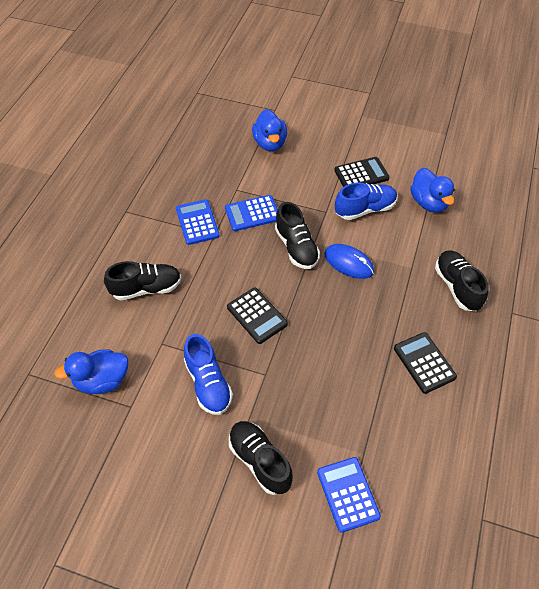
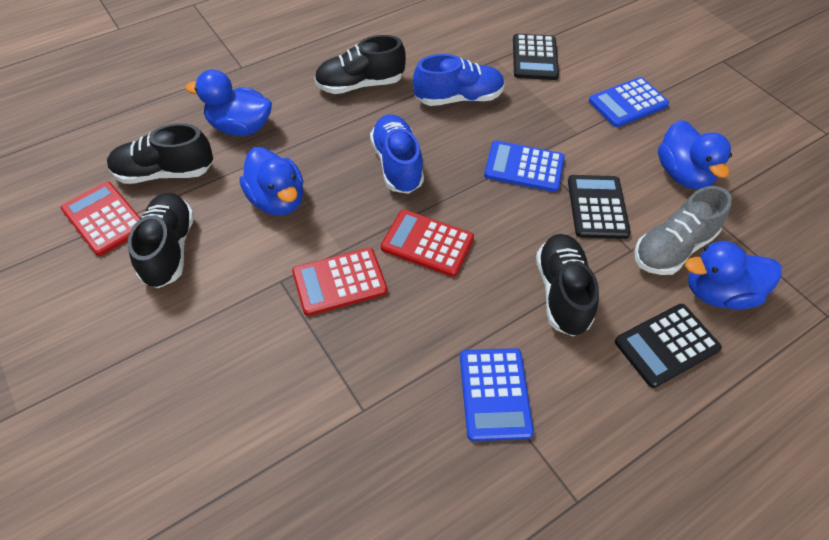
blue duck: [54,349,128,394] [252,109,287,151] [410,168,455,212] = 3 -> [186,70,272,136] [239,147,304,215] [658,120,732,189] [685,241,782,310] = 4
blue mouse: [324,244,374,279] = 1 -> none = 0
grey shoe: none = 0 -> [634,186,732,275] = 1
red calculator: none = 0 -> [61,182,140,256] [292,248,388,316] [381,210,474,277] = 3

